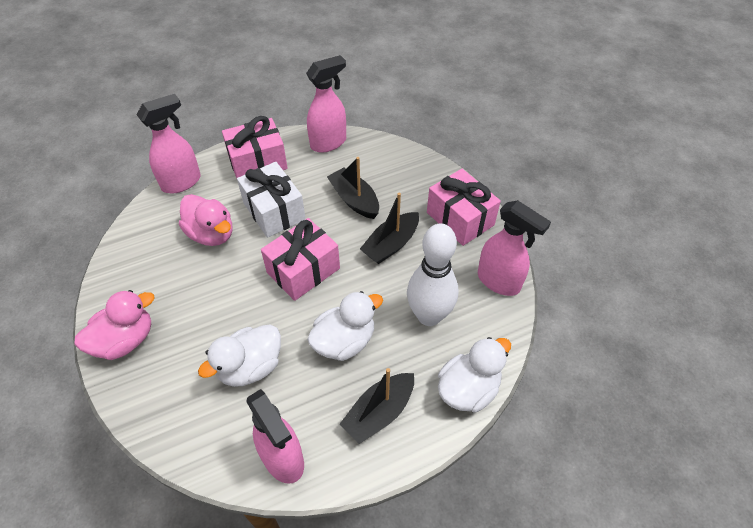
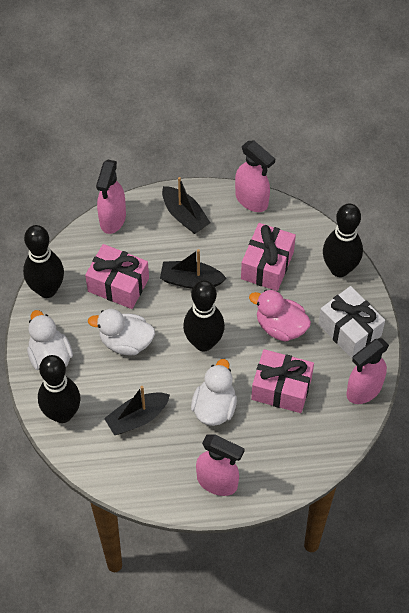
black bowling pin: none = 0 -> [23,225,64,298] [38,355,81,423] [183,280,225,351] [323,204,363,277] = 4
pink duck: [74,290,154,360] [179,194,232,246] = 2 -> [249,290,311,342] = 1
white bowling pin: [407,223,459,326] = 1 -> none = 0

